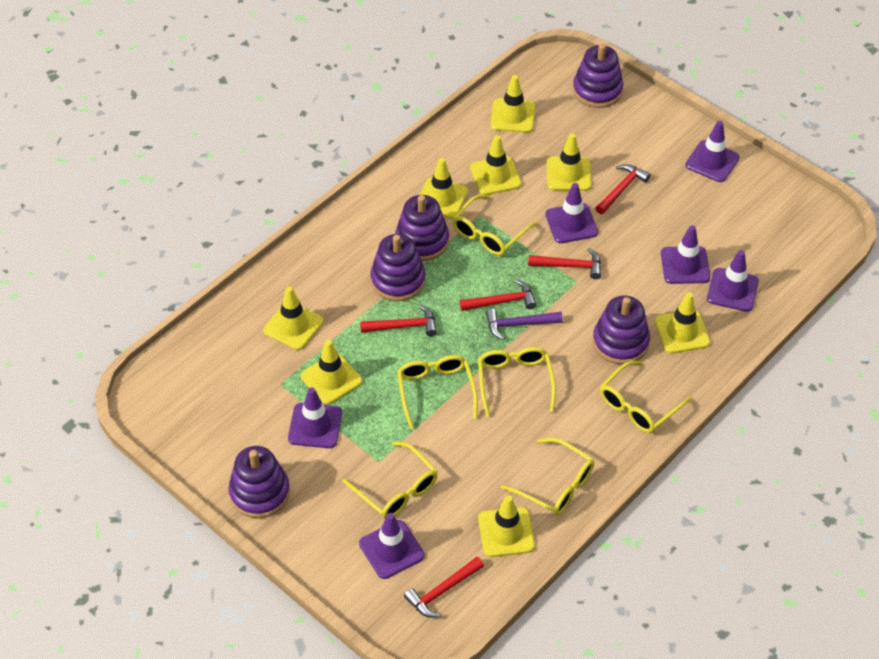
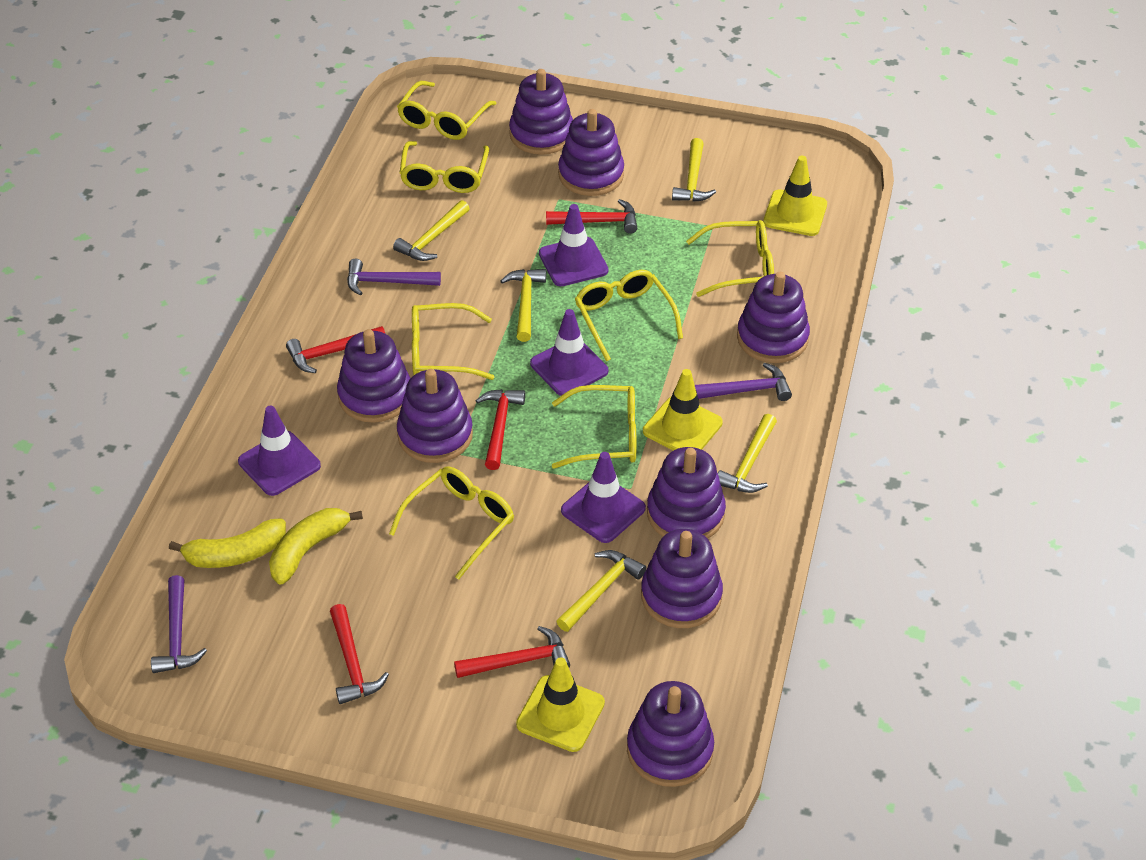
purple hammer: [486,308,563,340] = 1 -> [151,575,207,673] [347,259,441,296] [695,363,792,401] = 3
purple stacking toy: [228,446,290,518] [370,234,425,301] [395,195,449,261] [573,44,623,108] [593,295,650,364] = 5 -> [337,329,411,423] [397,369,473,463] [509,69,573,155] [558,109,624,196] [627,681,714,787] [641,529,723,628] [647,447,726,539] [737,272,810,363] = 8
purple traffic cone: [288,387,342,448] [359,513,425,579] [545,183,598,243] [661,225,710,284] [685,121,740,182] [707,250,759,312] = 6 -> [238,406,321,496] [530,309,608,396] [539,204,608,286] [561,452,646,543] = 4
yellow banana: none = 0 -> [169,518,286,568] [269,508,363,585] = 2
yellow glasses: [342,441,438,519] [397,355,478,429] [452,195,537,256] [478,347,556,417] [501,438,594,516] [600,361,691,433] = 6 -> [389,466,514,579] [397,81,497,140] [399,141,489,193] [412,303,494,380] [552,385,636,469] [575,270,683,362] [686,220,774,297] = 7
yellow hammer: none = 0 -> [393,200,470,261] [501,269,546,342] [556,550,646,632] [672,138,716,202] [718,414,777,493] = 5
yellow traffic cone: [263,286,323,350] [301,340,362,405] [420,158,468,219] [470,135,522,195] [478,495,535,557] [491,75,535,133] [546,133,591,191] [654,292,710,354] = 8 -> [516,657,605,752] [643,369,723,451] [763,156,827,236] = 3

